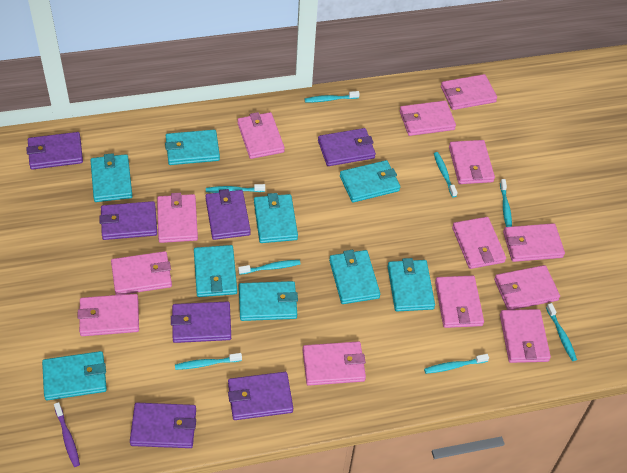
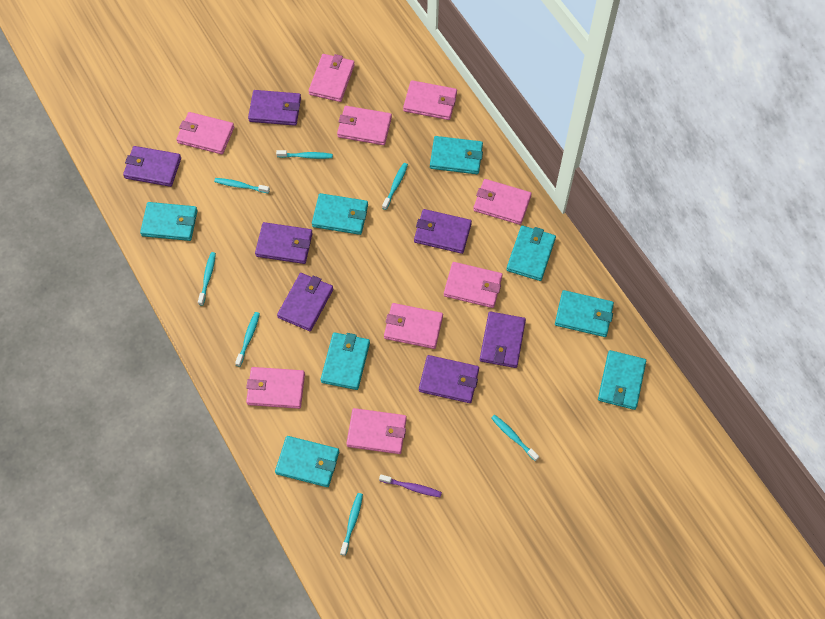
pink wallet: [78,294,139,336] [111,251,172,295] [157,193,198,243] [237,112,285,159] [303,341,366,386] [400,101,456,136] [435,276,484,328] [441,74,497,110] [449,140,495,184] [452,217,506,269] [494,265,560,310] [500,309,551,363] [503,223,565,262] = 13 -> [176,112,234,154] [246,367,305,409] [308,54,355,102] [337,106,392,145] [346,408,407,454] [384,303,443,349] [403,80,457,120] [444,262,502,308] [473,179,532,225] = 9
turquoise toothbrush: [175,353,242,370] [206,184,265,193] [238,260,301,275] [305,91,360,102] [424,354,489,374] [434,152,458,197] [500,179,512,227] [546,303,577,361] = 8 -> [198,252,216,306] [214,178,270,193] [235,312,260,367] [276,150,333,159] [340,493,363,556] [382,163,408,210] [491,415,539,461] = 7
turquoise wallet: [42,351,107,401] [91,153,132,202] [165,130,220,165] [194,245,237,297] [239,281,298,321] [254,193,298,243] [329,250,380,304] [340,160,400,203] [388,258,435,311] = 9 -> [140,202,198,241] [275,436,339,487] [312,193,368,235] [321,332,370,390] [430,136,483,174] [506,225,556,281] [555,290,614,337] [598,350,646,410] = 8

